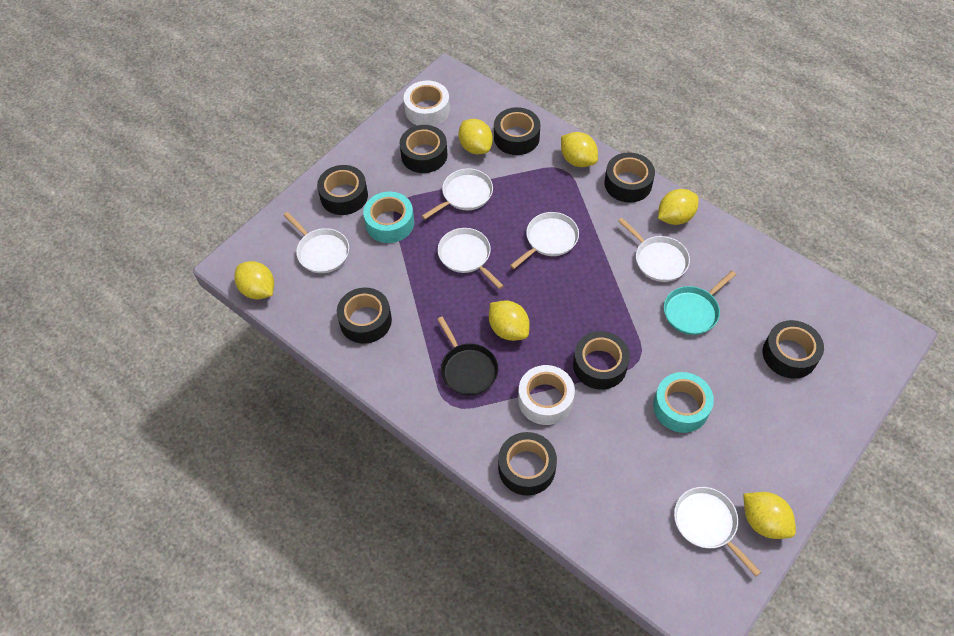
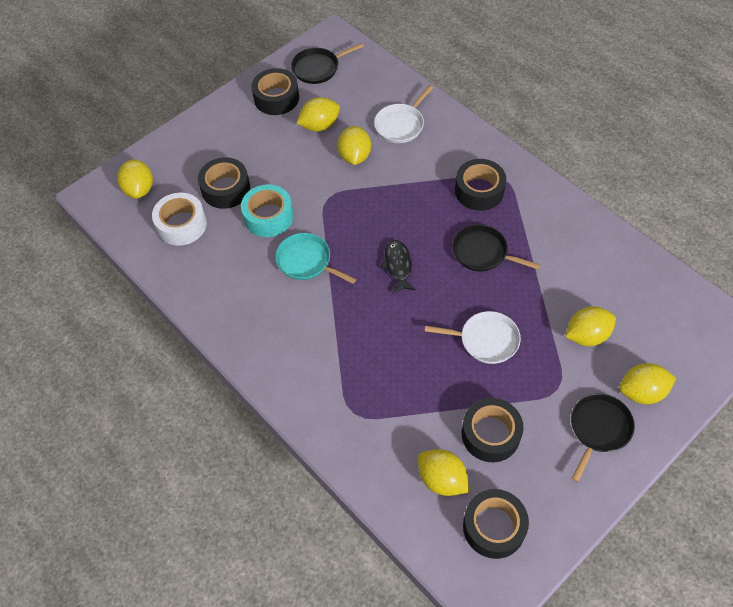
black fish: none = 0 -> [380,240,416,293] = 1
black pan: [437,317,498,395] = 1 -> [291,43,364,84] [452,225,540,271] [571,394,635,482] = 3
black tape: [317,165,368,215] [337,287,392,344] [400,125,447,173] [494,107,540,155] [498,432,557,495] [573,331,630,390] [604,152,655,203] [763,320,824,378] = 8 -> [198,157,250,209] [252,68,299,115] [455,159,506,211] [462,398,523,462] [463,489,529,559] = 5
turquoise tape: [363,192,414,243] [653,372,714,433] = 2 -> [241,184,294,237] = 1
white pan: [284,212,349,273] [422,169,493,219] [438,228,503,289] [510,212,579,269] [618,218,690,282] [674,487,761,576] = 6 -> [374,85,433,143] [425,311,521,364] = 2
white tape: [404,81,450,126] [518,365,575,425] = 2 -> [152,192,207,246] = 1

